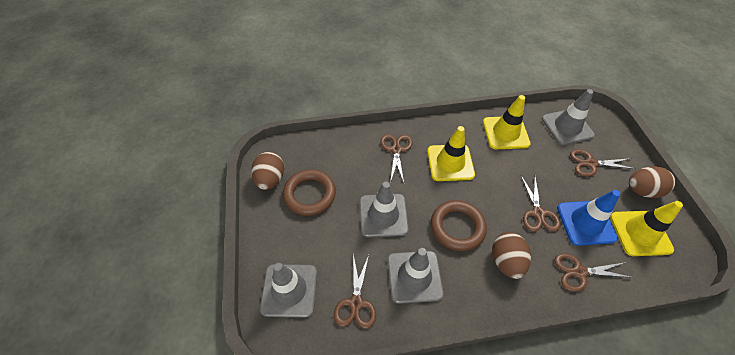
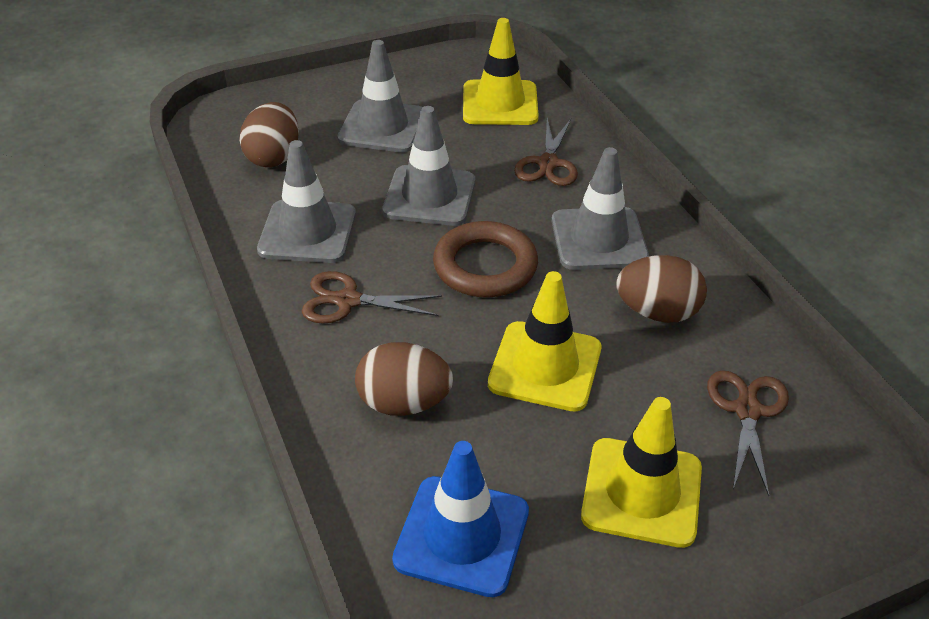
brown ring: [283,169,336,216] [431,200,487,251] = 2 -> [433,221,538,298] = 1
brown scissors: [334,254,376,329] [380,134,413,183] [521,176,561,232] [554,253,634,292] [570,149,636,177] = 5 -> [302,271,442,324] [514,118,578,186] [707,370,789,496] = 3

